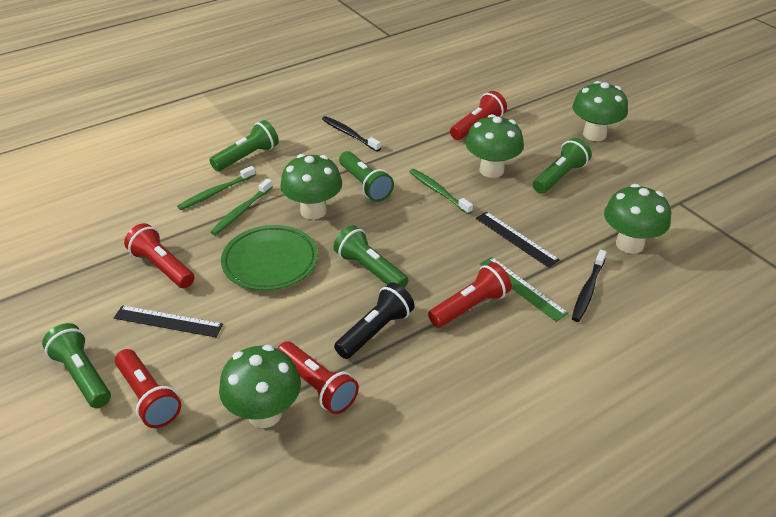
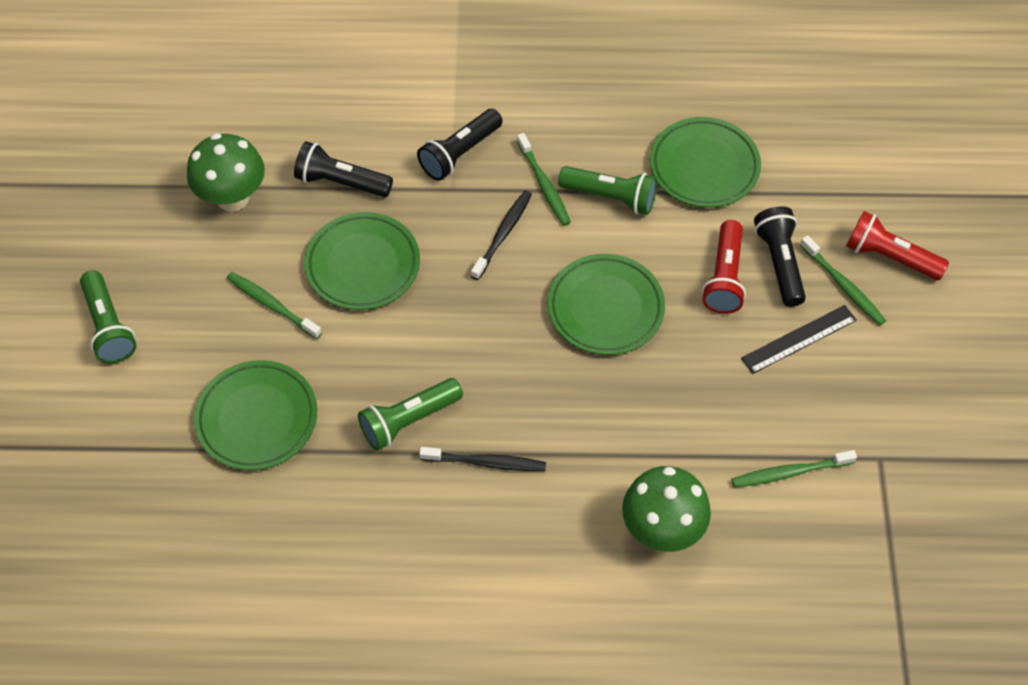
black flashlight: [334,282,415,359] = 1 -> [294,141,393,197] [417,109,503,181] [754,206,806,307] = 3
black ruler: [114,305,223,337] [476,212,560,268] = 2 -> [741,305,857,374] = 1
green flashlight: [42,323,111,408] [210,120,279,171] [334,225,408,288] [339,151,394,202] [533,138,592,194] = 5 -> [80,270,136,363] [358,378,463,450] [558,166,657,215] = 3
green mushroom: [219,345,301,428] [280,154,342,220] [466,114,524,178] [572,81,628,141] [604,184,671,254] = 5 -> [187,133,265,212] [622,466,711,552] = 2
green plate: [221,225,318,291] = 1 -> [194,360,317,470] [304,212,420,310] [547,254,665,355] [650,117,761,207] = 4
green ruler: [480,257,569,322] = 1 -> none = 0
green toothbrush: [177,166,256,210] [210,179,273,235] [409,169,473,214] = 3 -> [227,272,322,339] [517,133,571,226] [732,450,857,488] [800,235,886,325] = 4
red flashlight: [115,349,181,428] [124,223,194,288] [277,342,359,414] [428,262,512,328] [450,91,507,140] = 5 -> [702,220,746,314] [846,211,949,280] = 2

